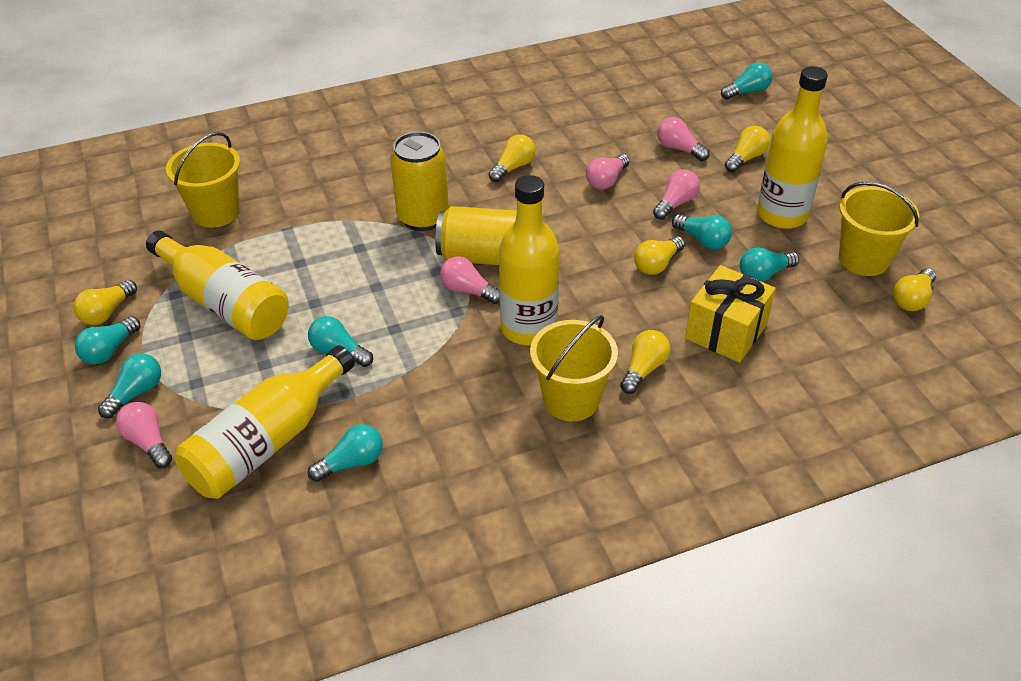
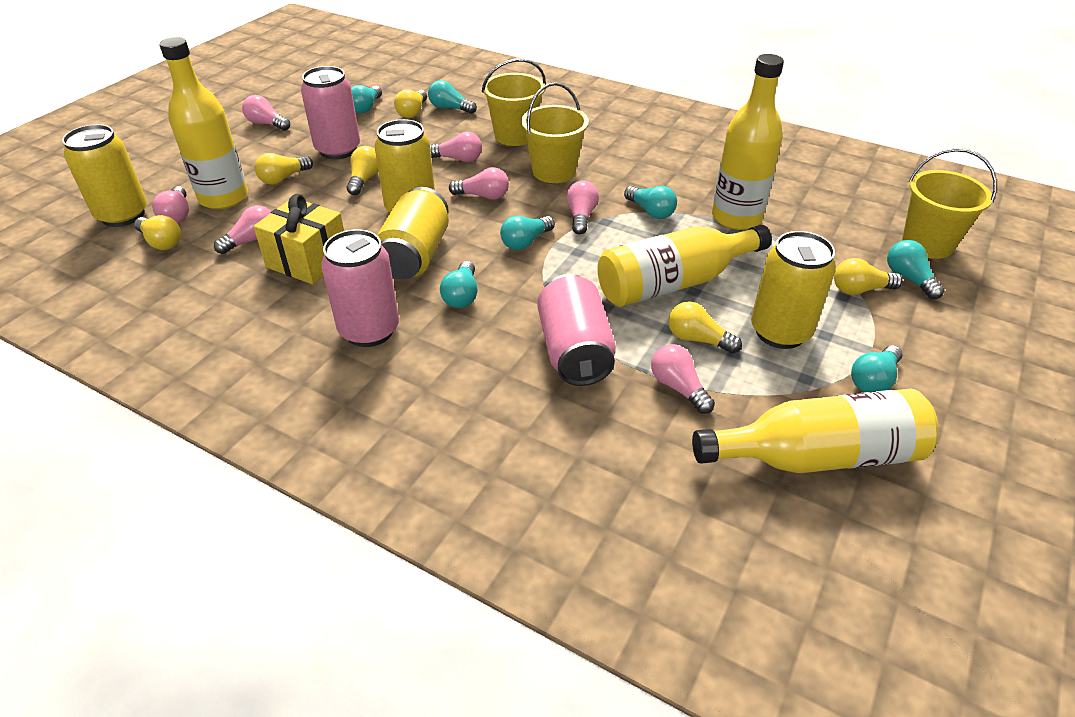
pink can: none = 0 -> [301,66,360,159] [321,229,399,347] [537,274,616,386] = 3
pink light bulb: [116,402,172,468] [440,256,500,304] [586,154,630,189] [653,169,700,220] [657,117,710,161] = 5 -> [152,186,189,223] [214,205,271,254] [242,95,290,131] [430,131,482,162] [449,167,509,200] [566,181,599,234] [651,344,715,414] = 7
yellow can: [390,132,449,231] [435,206,517,265] = 2 -> [62,124,147,227] [374,119,435,212] [377,187,449,279] [751,231,836,349] = 4

